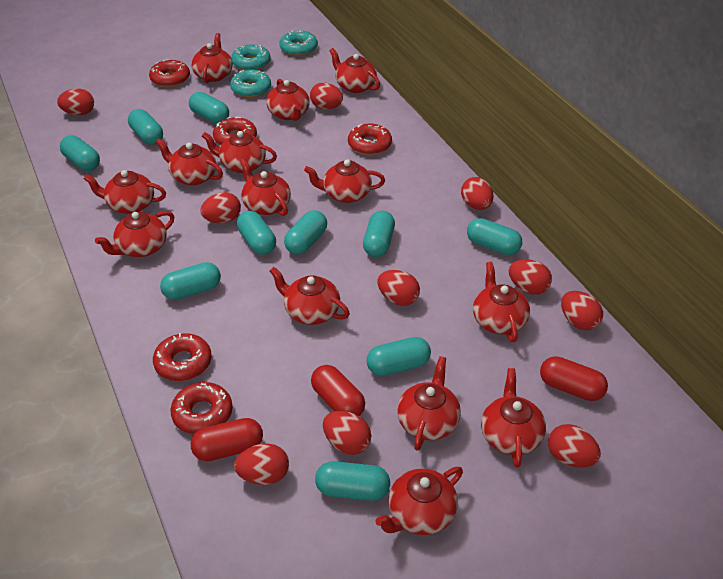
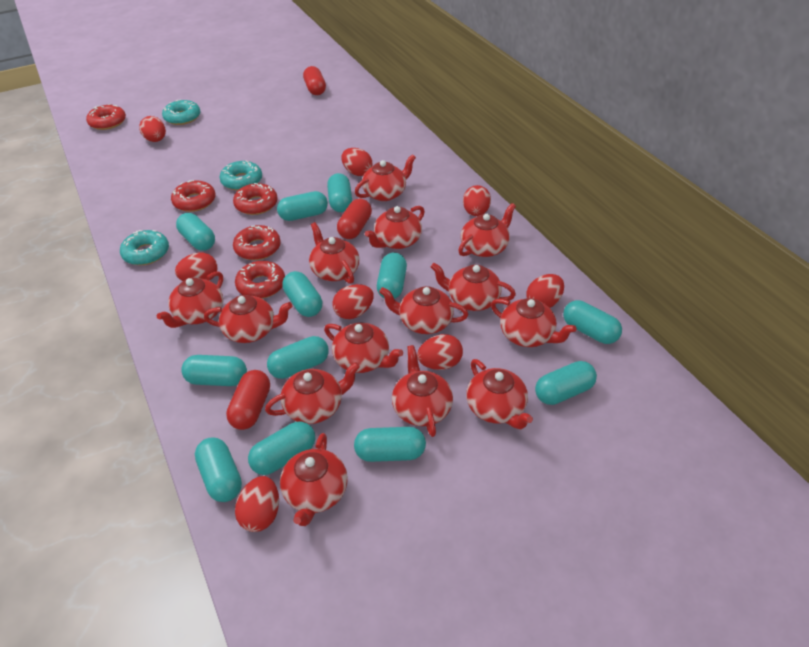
red egg: [57,88,94,115] [200,192,241,223] [234,444,289,485] [310,82,343,109] [323,411,371,455] [378,270,420,306] [461,177,493,210] [509,259,552,295] [548,424,601,468] [561,291,603,330] = 10 -> [139,116,166,142] [175,253,218,281] [235,476,279,532] [332,284,374,319] [341,148,372,176] [417,334,463,370] [463,185,491,216] [526,274,564,308] = 8
turquoise capsule: [60,135,100,171] [128,109,163,145] [160,262,221,300] [189,92,229,124] [237,211,276,255] [284,210,327,254] [315,461,390,501] [363,211,395,257] [366,337,431,376] [467,218,522,255] = 10 -> [176,213,215,251] [181,355,247,386] [195,438,242,502] [248,421,315,475] [267,336,329,379] [277,191,328,221] [282,271,322,317] [327,173,352,212] [354,427,426,462] [377,252,407,299] [535,361,597,405] [563,300,622,344] = 12

